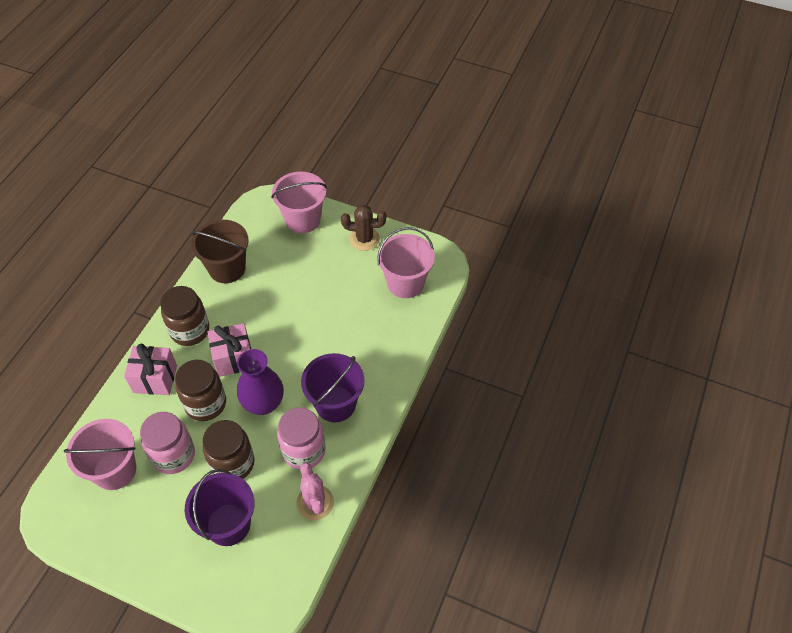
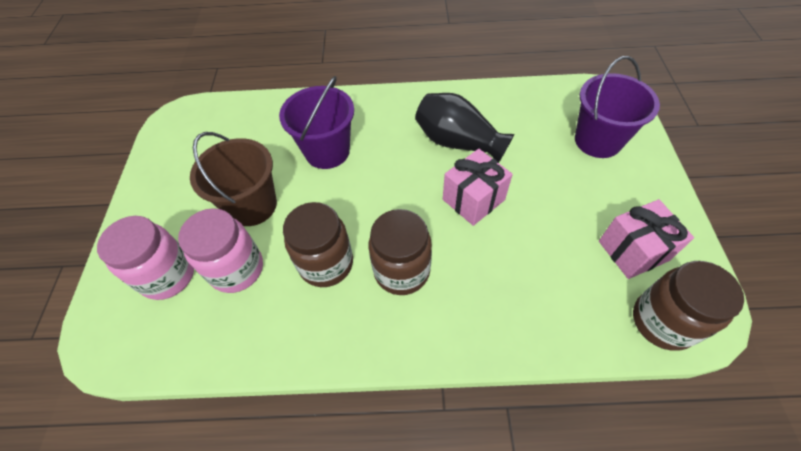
black vase: none = 0 -> [415,93,514,163] = 1
brown cactus: [341,205,386,251] = 1 -> none = 0
pink bucket: [64,419,136,490] [271,172,327,233] [377,227,435,298] = 3 -> none = 0
pink cactus: [296,463,334,520] = 1 -> none = 0
purple vase: [237,349,284,415] = 1 -> none = 0

